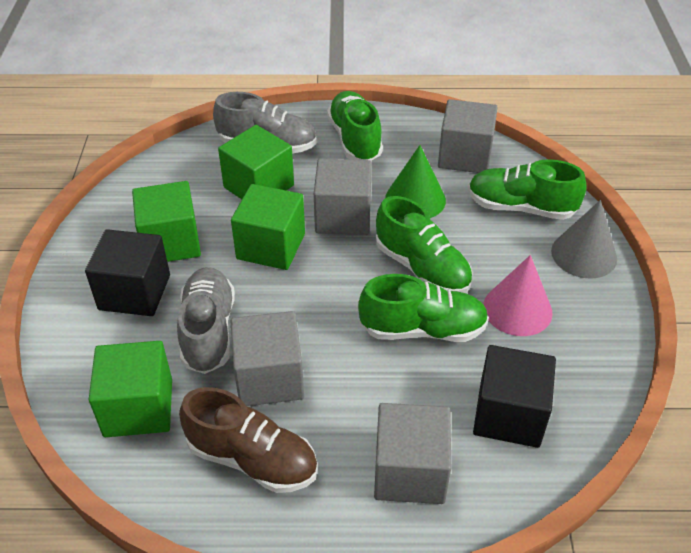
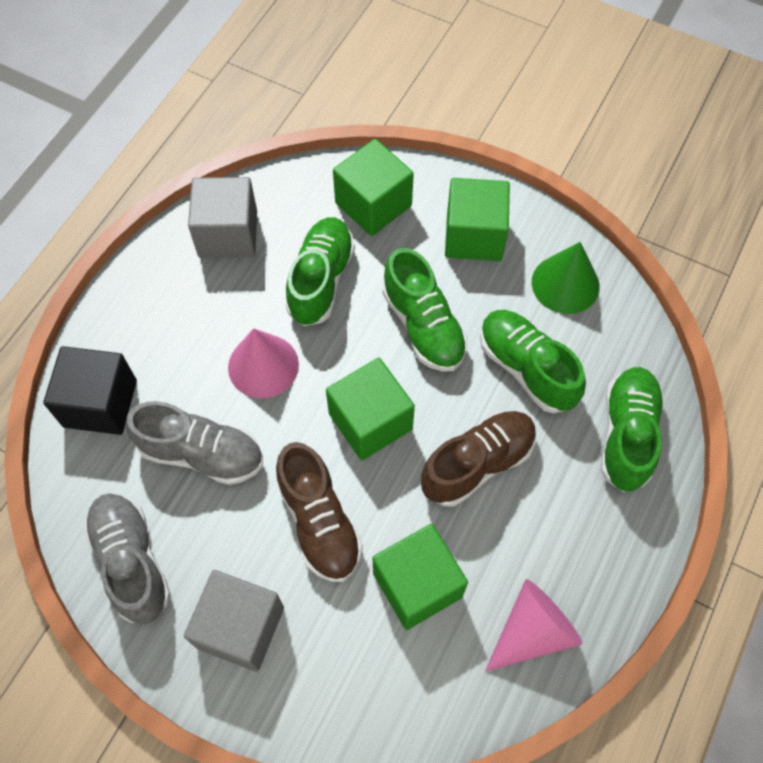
black cube: [85,229,170,316] [473,345,556,448] = 2 -> [43,346,137,435] = 1
brown shoe: [179,387,318,493] = 1 -> [276,442,363,582] [421,411,537,506] = 2
grey cone: [551,200,617,279] = 1 -> none = 0
grey cube: [230,311,304,406] [314,159,372,235] [374,403,451,504] [438,99,498,173] = 4 -> [184,570,284,672] [188,177,257,258] = 2
pink cone: [483,255,553,336] = 1 -> [228,328,299,398] [485,579,582,672] = 2

